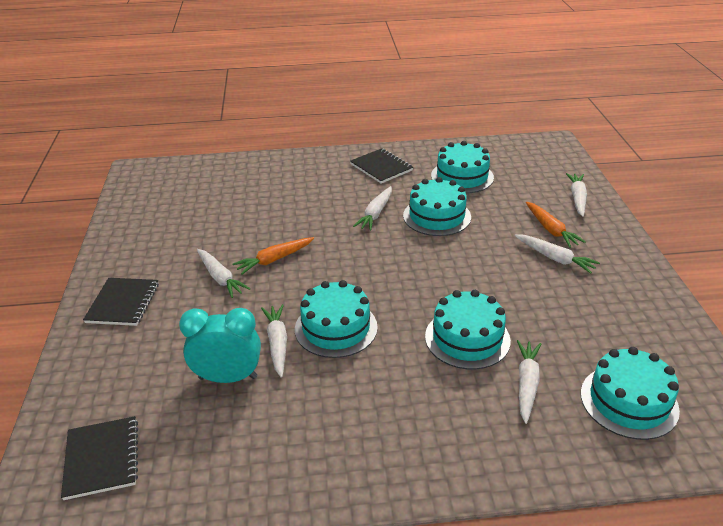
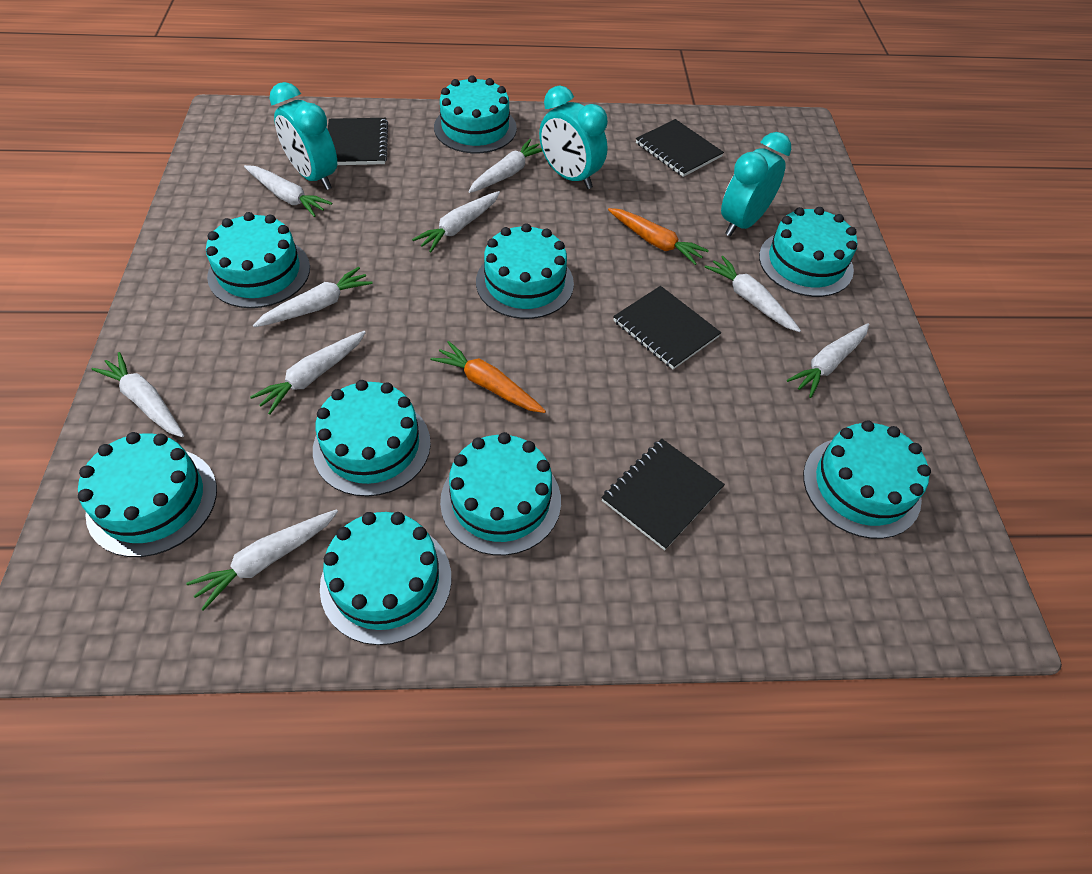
black notebook: [61,416,138,500] [83,278,159,326] [350,148,413,183] = 3 -> [328,118,388,165] [601,439,725,550] [613,286,721,369] [636,119,724,177] = 4
turquoise cake: [295,280,378,358] [403,177,471,236] [425,290,511,370] [431,141,494,193] [581,347,680,440] = 5 -> [78,432,217,557] [206,212,310,308] [313,380,431,497] [320,512,451,645] [434,75,517,153] [440,432,561,556] [476,223,574,319] [759,207,857,297] [803,420,931,539] = 9
turquoise clock: [179,308,261,383] = 1 -> [270,82,337,190] [539,86,608,189] [721,132,791,237] = 3
white carrot: [197,249,251,298] [261,304,287,377] [353,186,392,231] [514,234,600,274] [517,340,541,424] [566,173,587,217] = 6 -> [92,352,184,437] [186,509,338,611] [244,165,332,217] [250,331,366,415] [253,267,373,327] [412,191,500,253] [468,139,542,193] [705,256,801,332] [787,323,869,398] = 9

